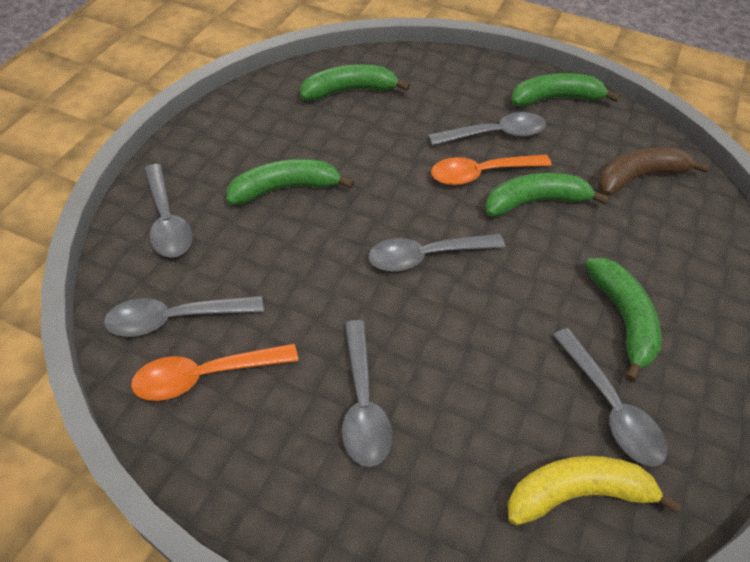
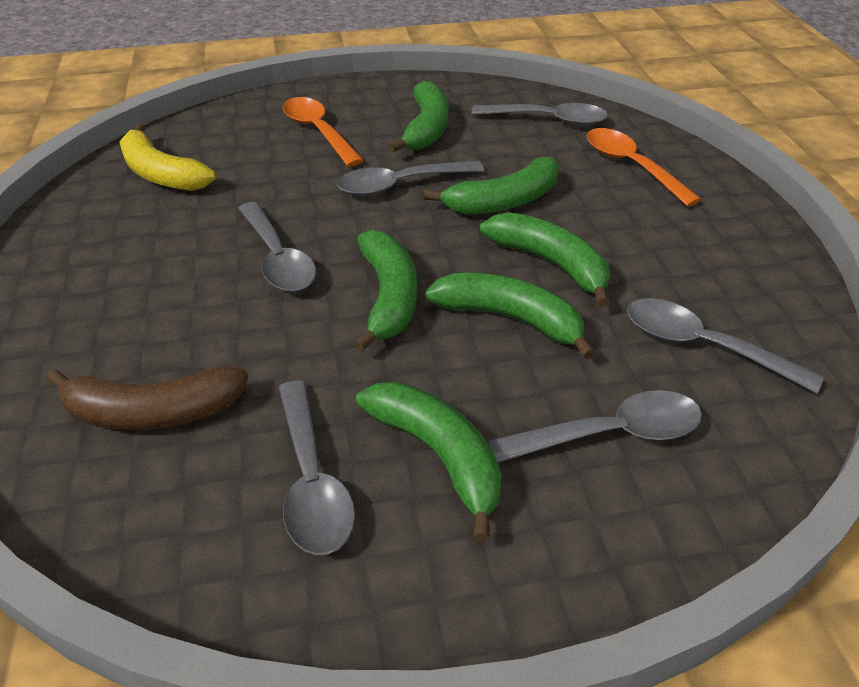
green banana: [226,159,354,205] [300,64,410,101] [485,173,609,217] [511,73,620,107] [585,258,662,382] = 5 -> [353,230,417,352] [356,382,502,542] [388,81,449,152] [424,157,559,215] [425,273,595,359] [480,212,610,307] = 6

